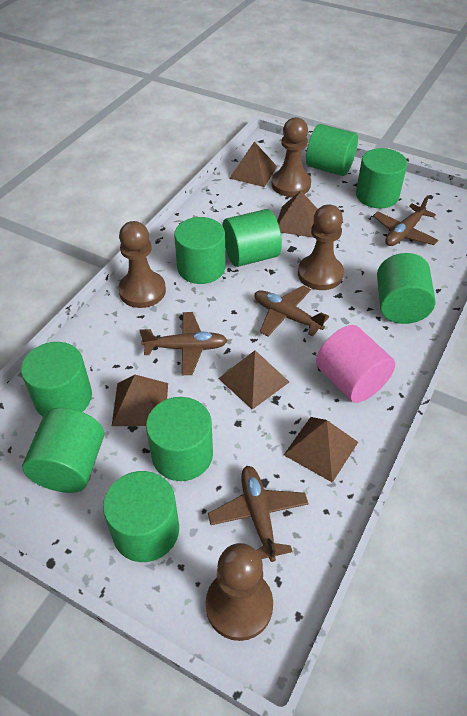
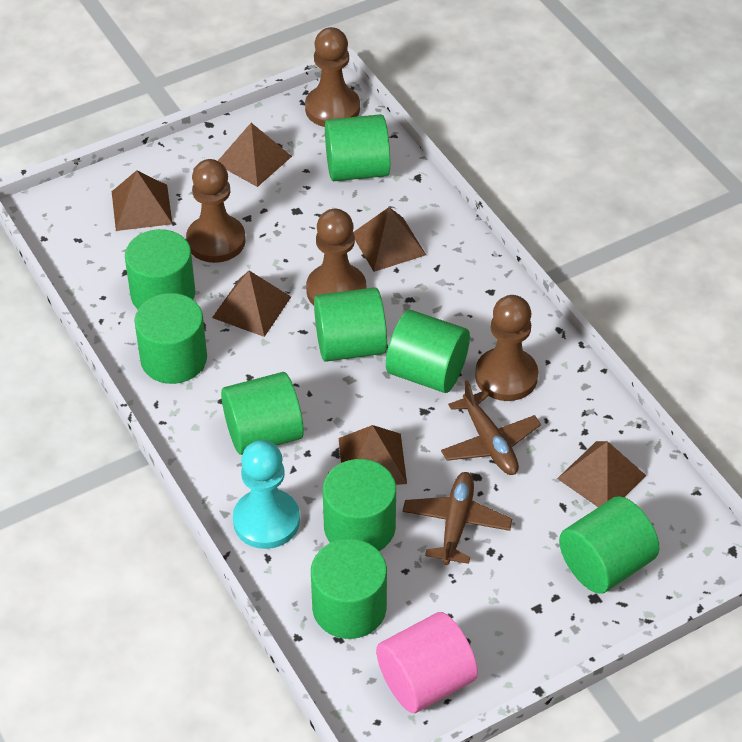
brown plane: [139,312,228,375] [208,466,309,562] [254,286,329,337] [373,196,439,246] = 4 -> [402,472,512,565] [441,380,541,475] = 2
brown pyramid: [112,375,168,426] [218,350,289,410] [229,142,277,187] [277,191,317,238] [284,417,358,483] = 5 -> [112,170,172,231] [212,271,291,337] [218,123,292,187] [339,425,407,485] [353,207,426,272] [557,441,646,507] = 6
turquoise pawn: none = 0 -> [233,440,300,549] = 1

